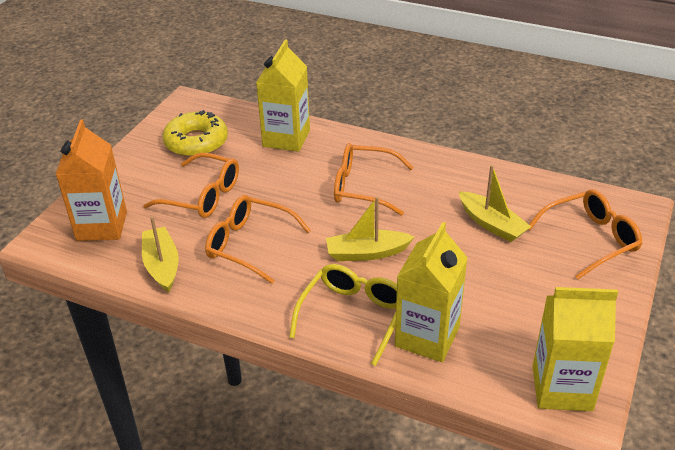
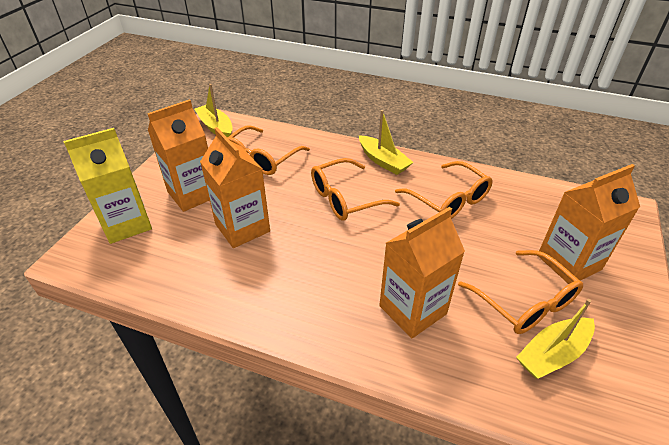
orange carton: [56,120,127,241] = 1 -> [147,99,210,212] [200,127,270,248] [379,207,465,338] [538,164,640,284] = 4
yellow carton: [256,40,310,152] [395,222,468,362] [533,287,618,411] = 3 -> [63,128,152,244] = 1
yellow donut: [162,110,228,157] = 1 -> none = 0
yellow glasses: [289,264,397,366] = 1 -> none = 0

